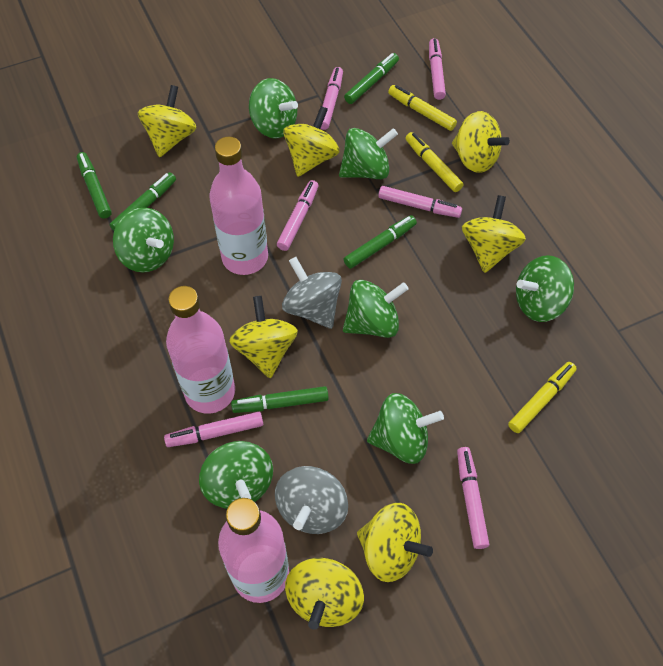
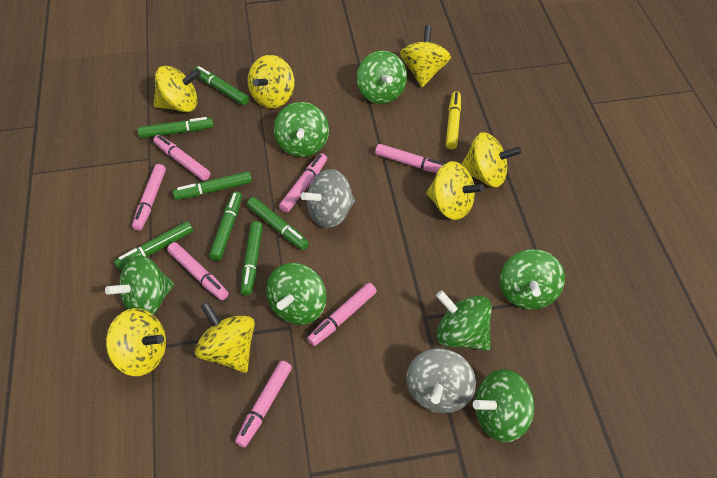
green marker: [77,152,112,219] [110,172,176,231] [231,386,329,413] [344,53,399,104] [344,215,417,269] = 5 -> [114,221,193,270] [138,117,214,138] [173,171,252,200] [193,66,249,105] [209,191,242,261] [241,221,263,296] [247,197,309,250] = 7
pink bottle: [166,286,235,414] [209,137,268,275] [218,498,289,603] = 3 -> none = 0
pink marker: [164,412,263,447] [277,180,319,251] [320,67,343,130] [378,186,462,218] [429,38,446,100] [457,447,489,549] = 6 -> [132,164,166,231] [153,135,210,181] [167,242,228,300] [235,361,292,448] [279,153,327,213] [307,283,377,346] [375,144,445,173] = 7
yellow marker: [388,85,457,131] [405,132,463,192] [508,362,577,433] = 3 -> [446,91,461,150] = 1

